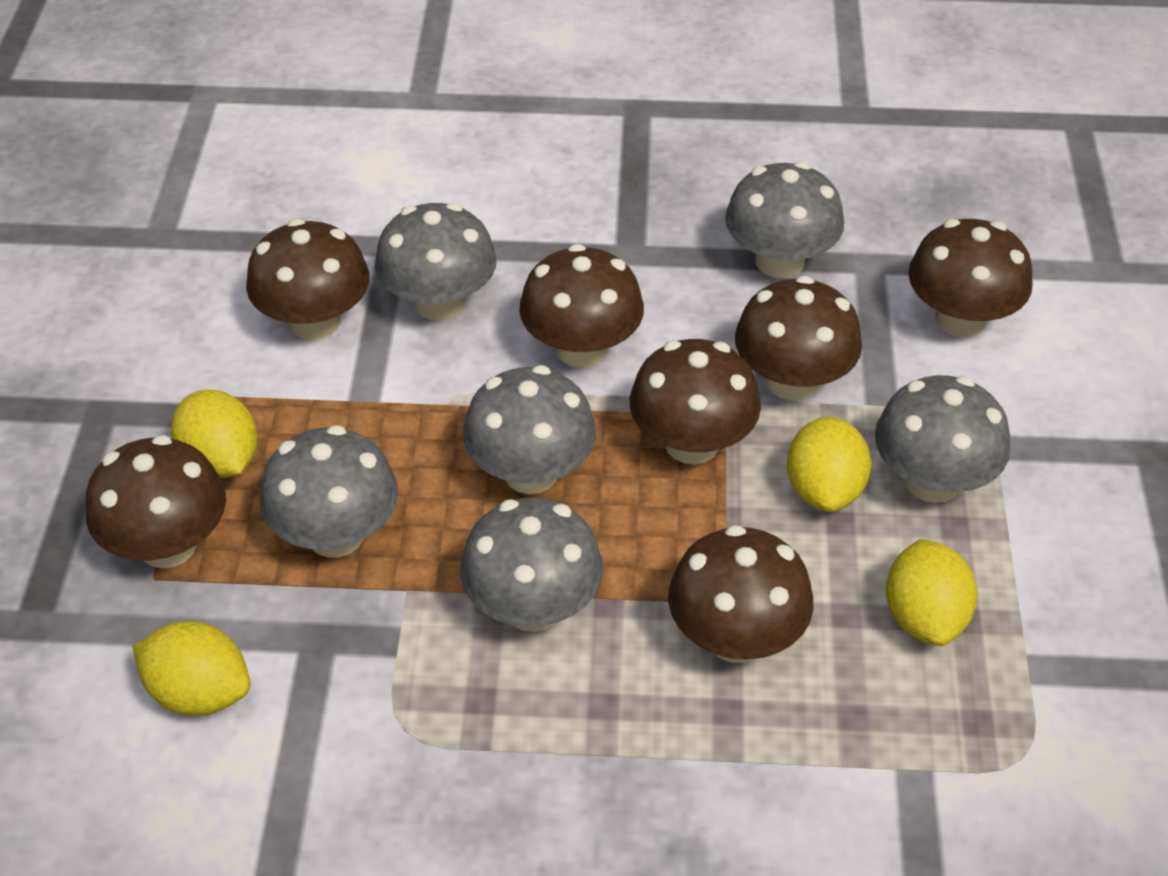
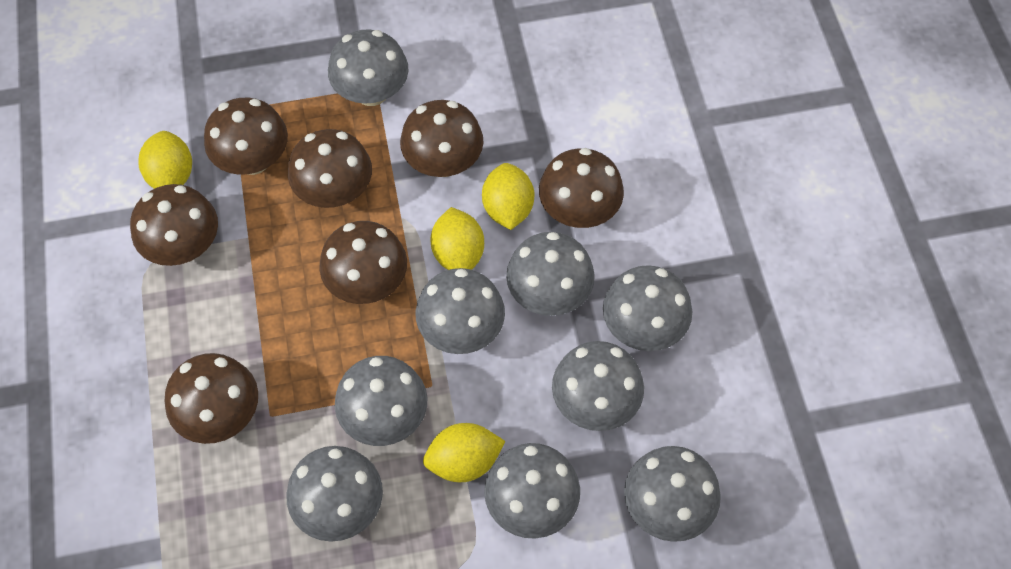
grey mushroom: [260,425,398,558] [375,203,497,321] [460,497,603,632] [463,365,596,494] [725,161,844,278] [875,375,1010,503] = 6 -> [286,446,383,542] [328,29,408,106] [335,356,427,446] [416,268,505,354] [484,443,580,539] [506,232,595,316] [552,341,644,431] [603,265,692,351] [624,446,721,542] = 9

